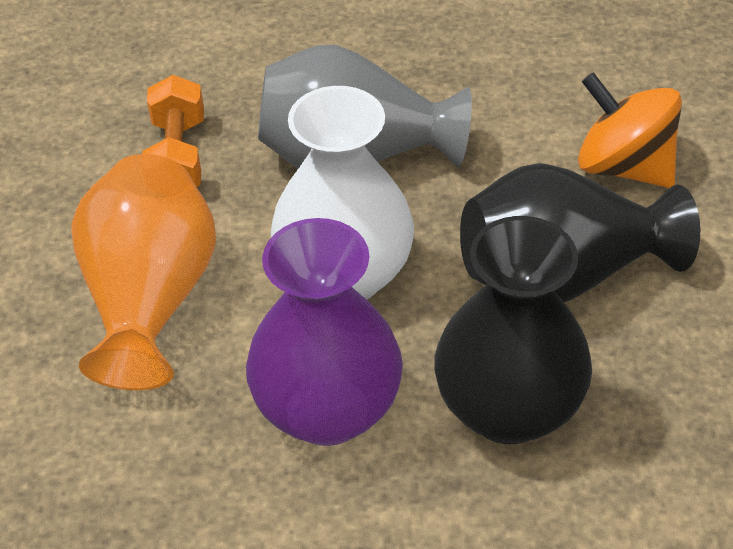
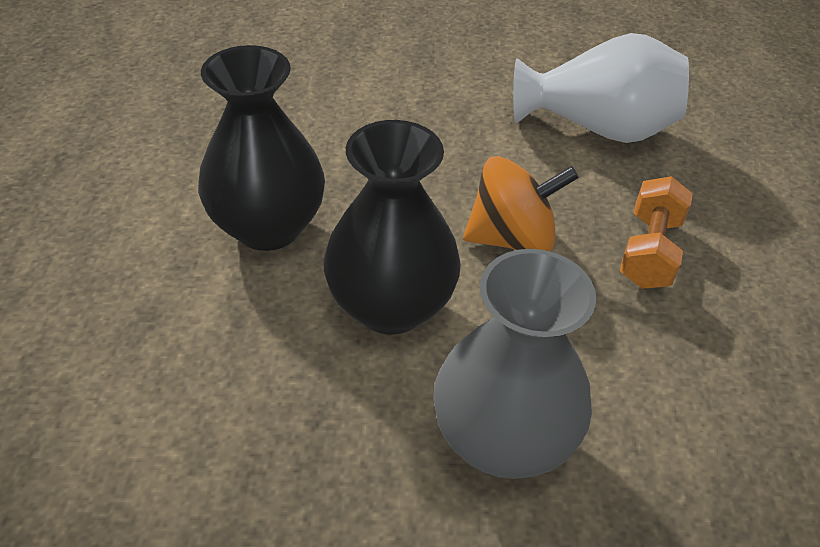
orange vase: [72,154,216,390] = 1 -> none = 0
purple vase: [246,218,403,446] = 1 -> none = 0

